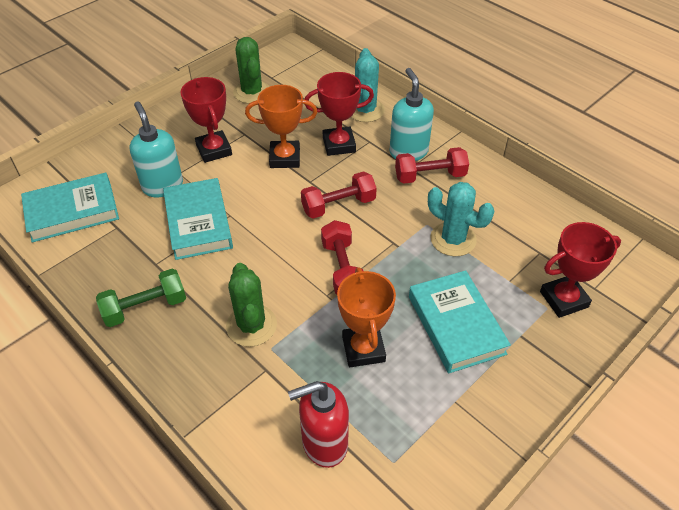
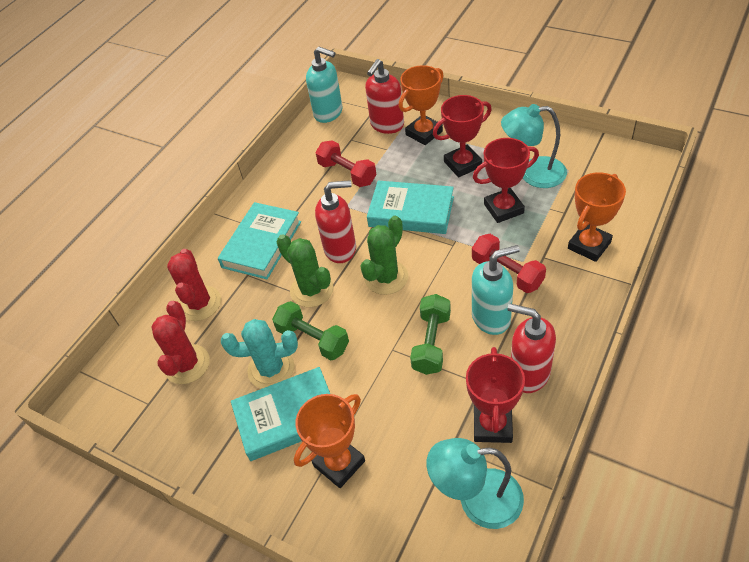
green dumbbell: [96,269,186,327] = 1 -> [272,301,349,360] [410,294,451,375] = 2
orange trophy: [245,85,317,168] [337,267,396,367] = 2 -> [294,394,365,488] [399,65,444,145] [568,172,626,262] = 3
red cactus: none = 0 -> [151,301,210,384] [167,249,221,321] = 2
red dumbbell: [301,171,377,219] [321,220,363,294] [395,147,469,184] = 3 -> [315,140,377,187] [472,234,546,293] = 2
red soap dispenser: [288,381,349,468] = 1 -> [315,180,356,263] [365,59,404,134] [508,303,556,393] = 3
turquoise cactus: [351,48,385,122] [428,182,494,256] = 2 -> [221,319,298,389] = 1
turquoise lamp: none = 0 -> [427,438,524,529] [501,104,567,188] = 2

